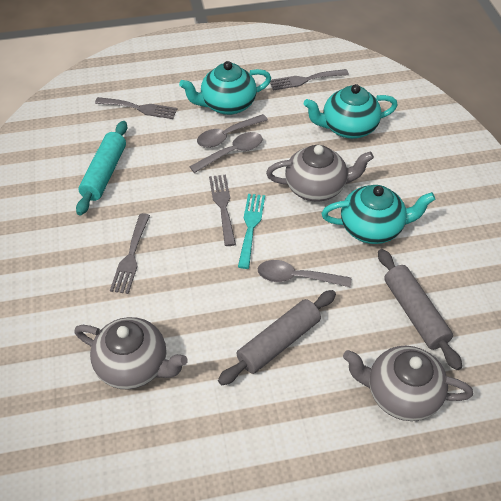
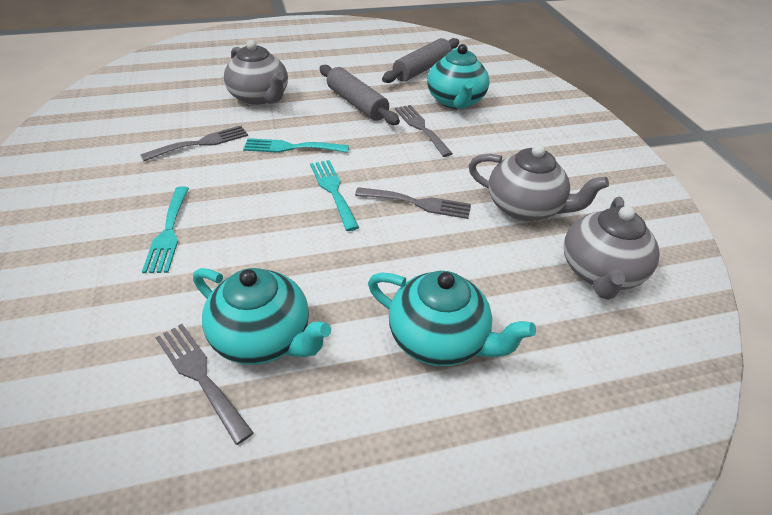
grey spoon: [189,132,262,173] [197,114,268,148] [258,260,351,287] = 3 -> none = 0
turquoise fork: [238,194,265,269] = 1 -> [142,186,189,273] [243,138,349,153] [310,160,359,231] = 3
turquoise rolling pin: [76,121,127,215] = 1 -> none = 0

